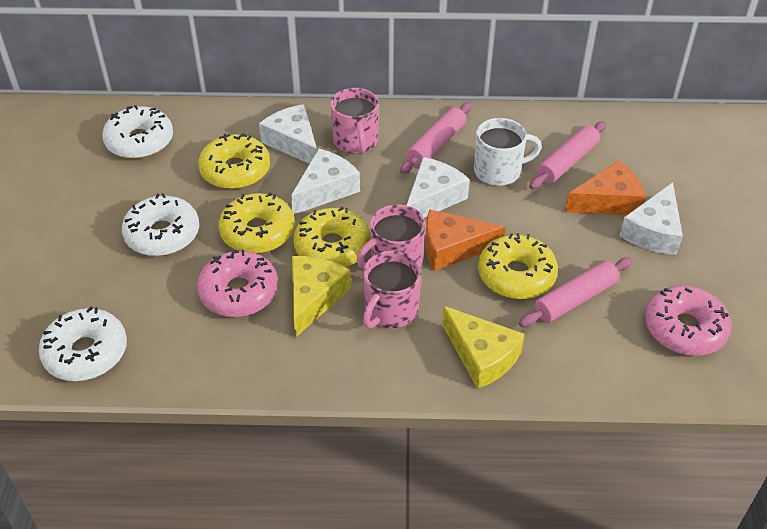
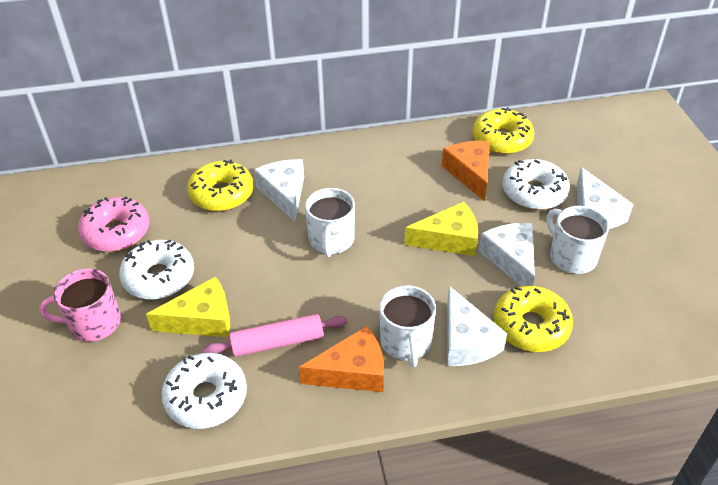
pink donut: [197,250,278,317] [645,285,731,356] = 2 -> [78,196,149,252] = 1
pink mug: [330,88,379,154] [356,204,425,270] [363,251,421,328] = 3 -> [39,268,121,342] = 1
pink rolling pin: [400,102,472,174] [519,257,632,327] [529,121,606,189] = 3 -> [203,314,347,357] = 1
white mug: [474,118,542,186] = 1 -> [305,188,355,257] [380,285,436,367] [546,206,609,274] = 3
yellow donut: [198,133,270,189] [218,193,295,253] [293,206,370,267] [478,233,558,299] = 4 -> [187,160,254,211] [472,107,534,154] [493,286,573,352] = 3

